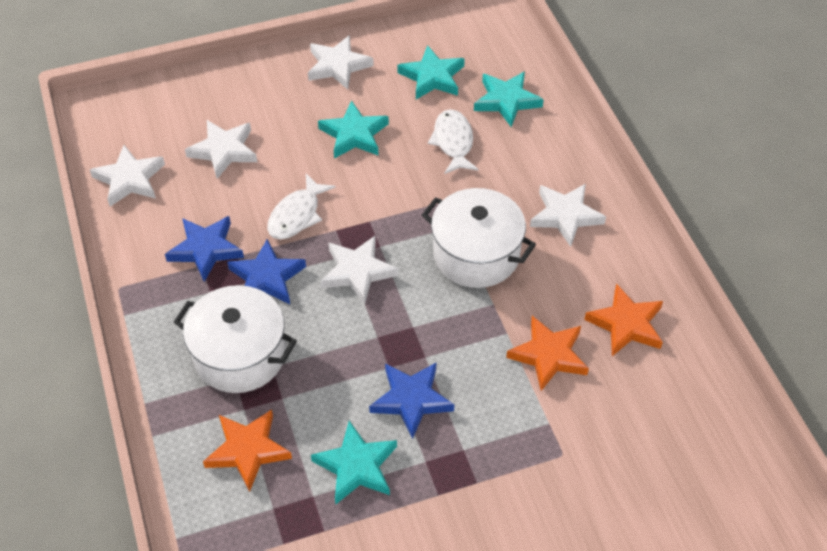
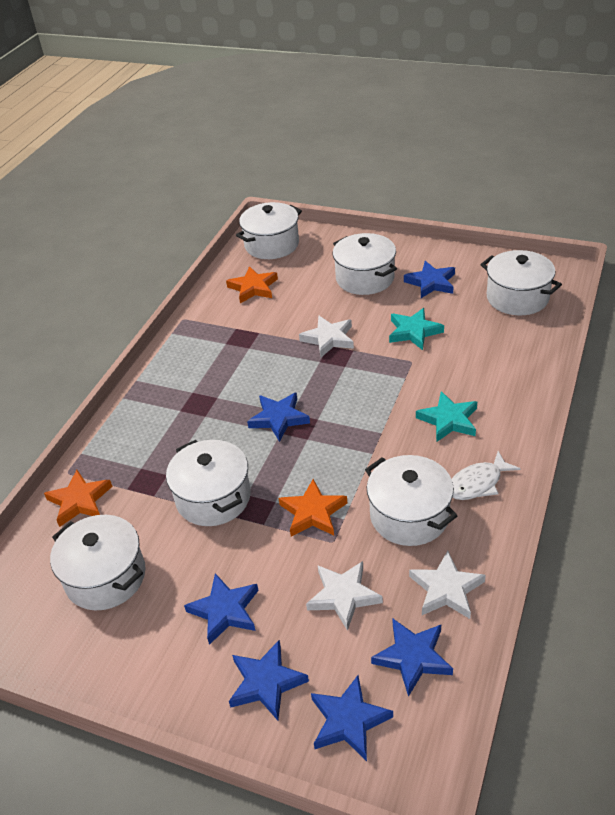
blue star: [165,216,244,282] [227,239,306,304] [369,363,454,439] = 3 -> [184,573,259,645] [229,640,309,720] [247,393,310,442] [311,675,393,761] [371,619,453,697] [404,261,455,298] = 6
turquoise star: [311,421,397,504] [318,101,389,159] [397,45,465,99] [474,71,544,127] = 4 -> [389,308,444,350] [416,391,477,442] = 2
white fish: [267,174,335,239] [428,109,479,174] = 2 -> [452,451,521,500] = 1
white pot: [174,285,297,393] [422,188,536,288] = 2 -> [50,515,146,610] [166,440,251,526] [236,202,302,259] [333,233,397,295] [365,455,457,546] [481,250,562,315] = 6
white star: [90,145,165,207] [185,120,257,179] [308,35,374,90] [321,236,398,304] [530,184,606,247] = 5 -> [299,316,354,357] [306,561,383,631] [409,551,486,619] = 3

